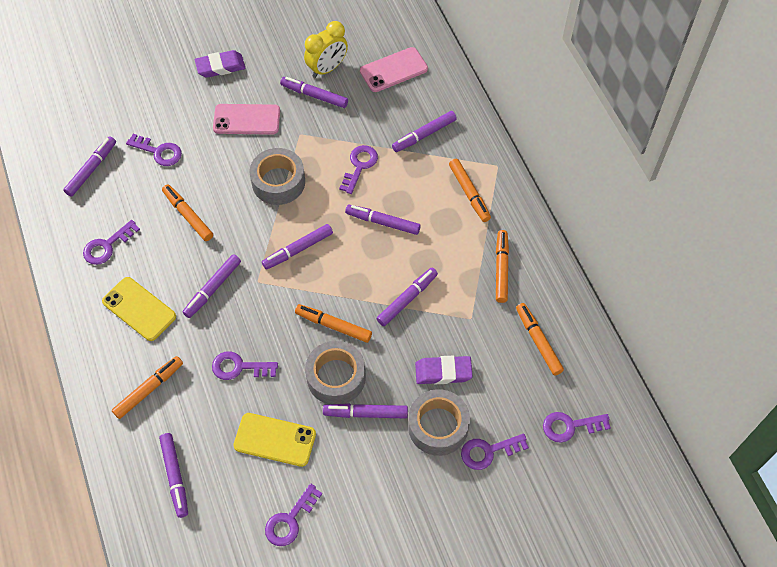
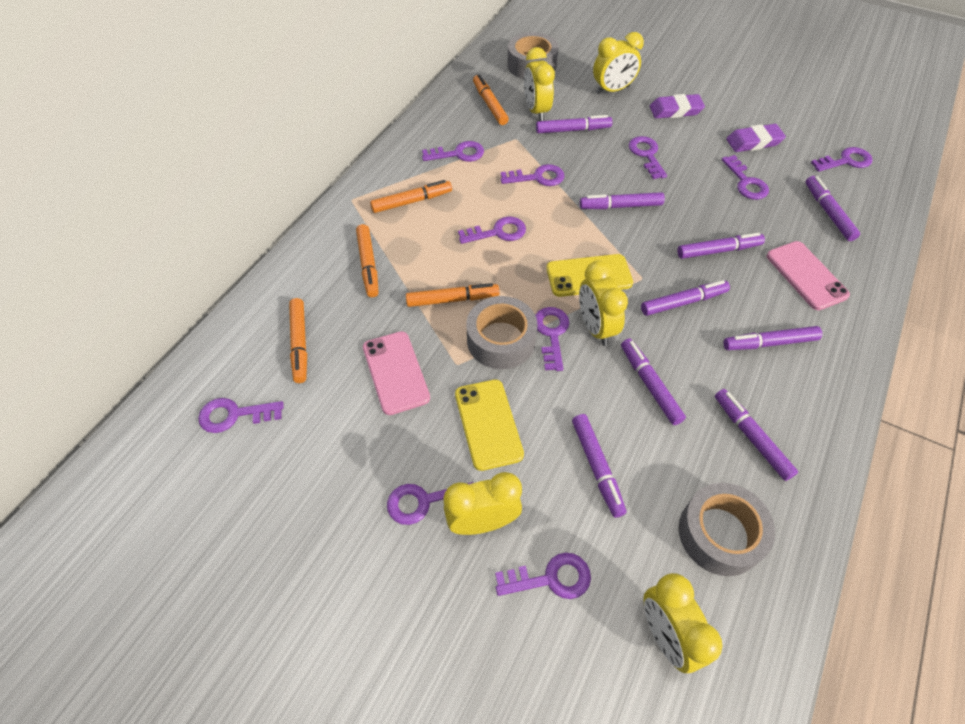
orange marker: [112,356,183,419] [162,184,213,241] [295,304,372,343] [449,159,491,222] [496,230,509,303] [516,303,564,376] = 6 -> [289,298,307,383] [356,224,379,297] [370,180,452,213] [406,283,500,307] [473,74,509,125] = 5
purple key: [83,220,140,265] [126,134,182,166] [212,351,278,380] [265,484,322,546] [339,145,378,194] [461,433,529,470] [543,412,611,443] = 7 -> [198,398,284,433] [387,482,474,525] [422,141,484,162] [458,217,526,244] [495,553,591,599] [501,164,564,186] [535,307,569,371] [629,136,667,179] [721,155,769,200] [811,147,873,172] = 10
yellow clock: [304,21,348,78] = 1 -> [444,472,522,535] [524,47,555,121] [579,260,628,346] [593,32,644,94] [643,573,722,673] = 5

